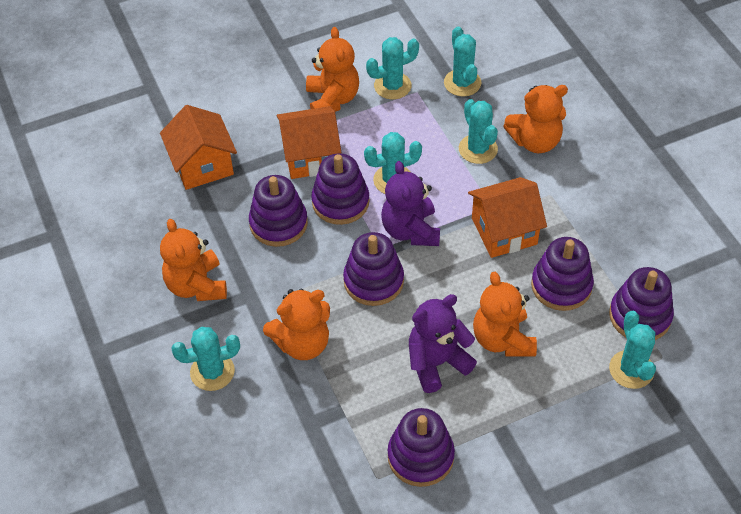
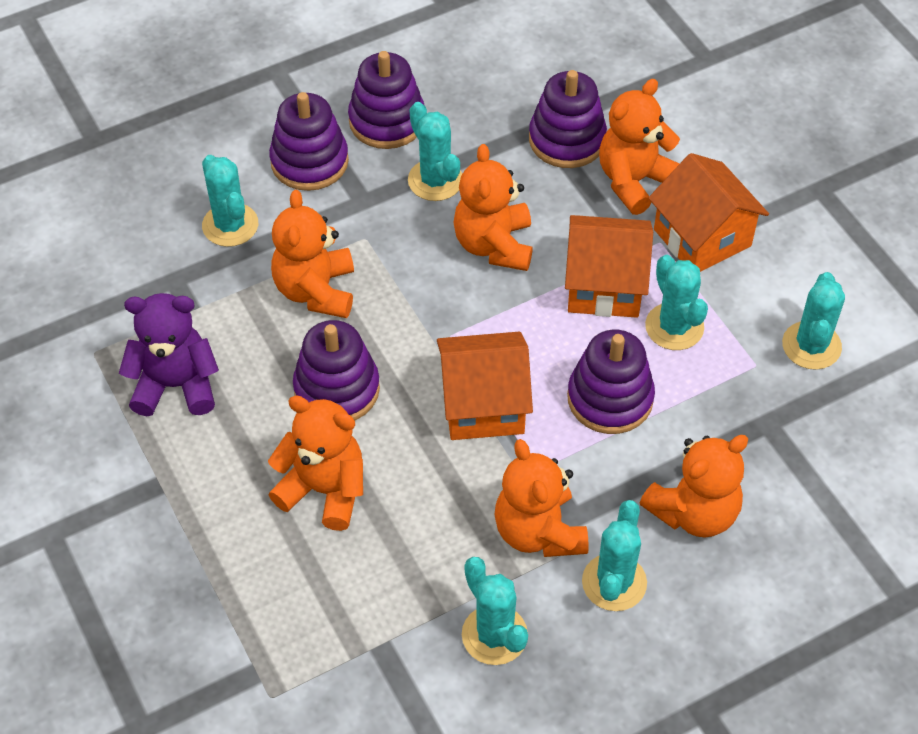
orange teddy bear: [160,219,227,301] [263,288,330,360] [306,27,359,112] [473,272,537,356] [503,85,568,153] = 5 -> [268,395,363,531] [271,190,354,318] [453,144,533,271] [495,439,589,557] [599,79,680,215] [640,435,748,538] = 6
purple stacking toy: [249,175,308,247] [311,153,369,225] [343,232,404,306] [387,408,455,487] [531,237,594,311] [609,267,674,340] = 6 -> [269,92,349,191] [293,320,380,421] [348,51,425,149] [529,70,607,168] [567,330,655,434] = 5
purple teddy bear: [381,161,440,246] [409,294,477,393] = 2 -> [119,293,219,416] = 1

